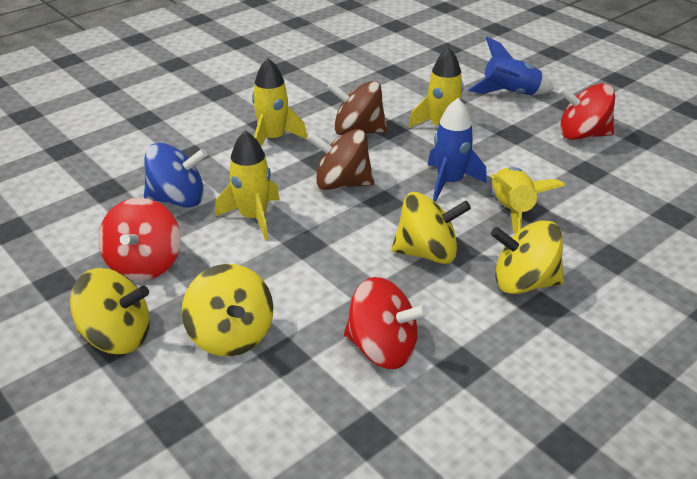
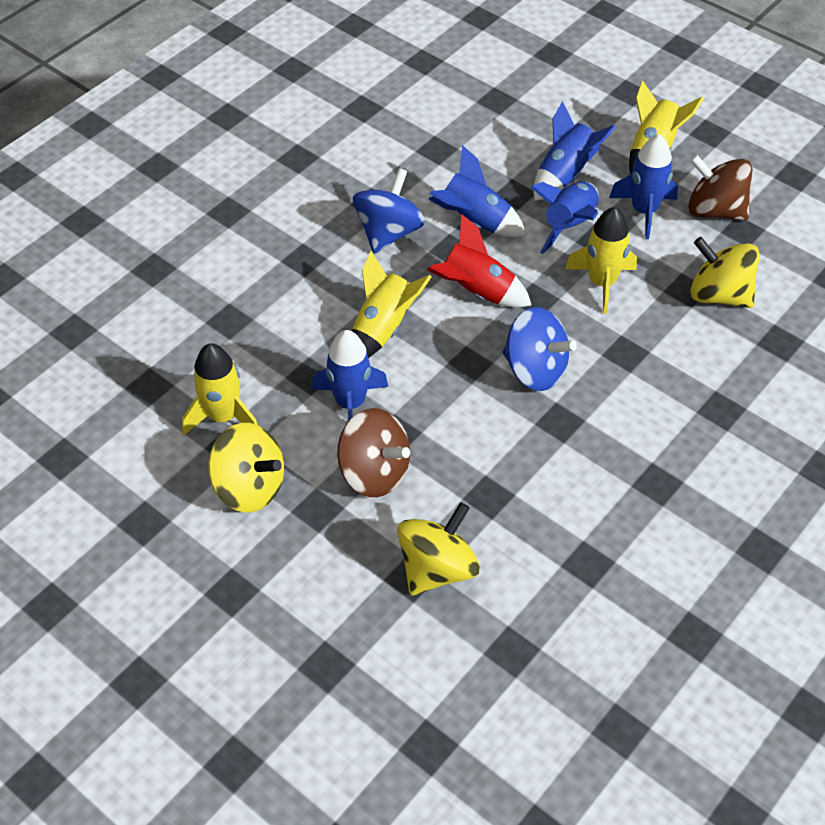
blue rocket: [428,98,487,202] [468,37,554,95] = 2 -> [312,330,388,421] [428,145,526,237] [530,181,599,254] [533,101,616,201] [609,134,678,239] = 5
blue spinning top: [144,143,208,207] = 1 -> [353,168,426,254] [503,307,577,391] = 2
red rocket: none = 0 -> [427,214,531,308] = 1
red spinning top: [98,198,181,281] [344,277,429,369] [559,84,615,140] = 3 -> none = 0
yellow spinning top: [70,268,150,354] [182,264,273,356] [391,192,471,264] [491,220,564,294] = 4 -> [208,423,284,513] [397,502,480,595] [691,237,760,308] = 3

